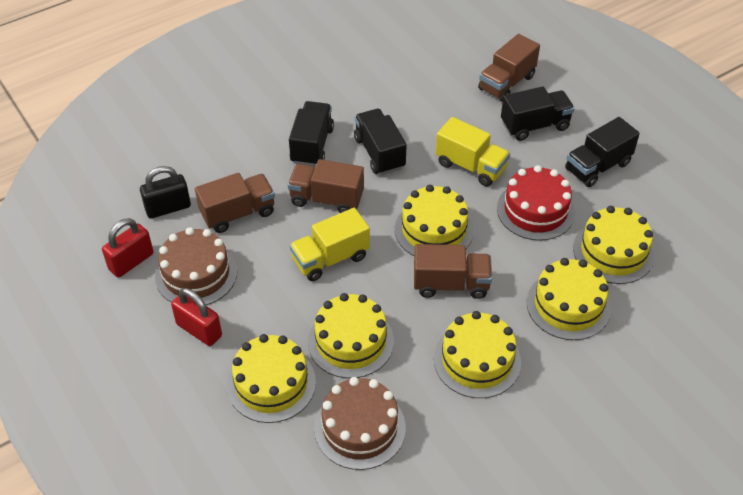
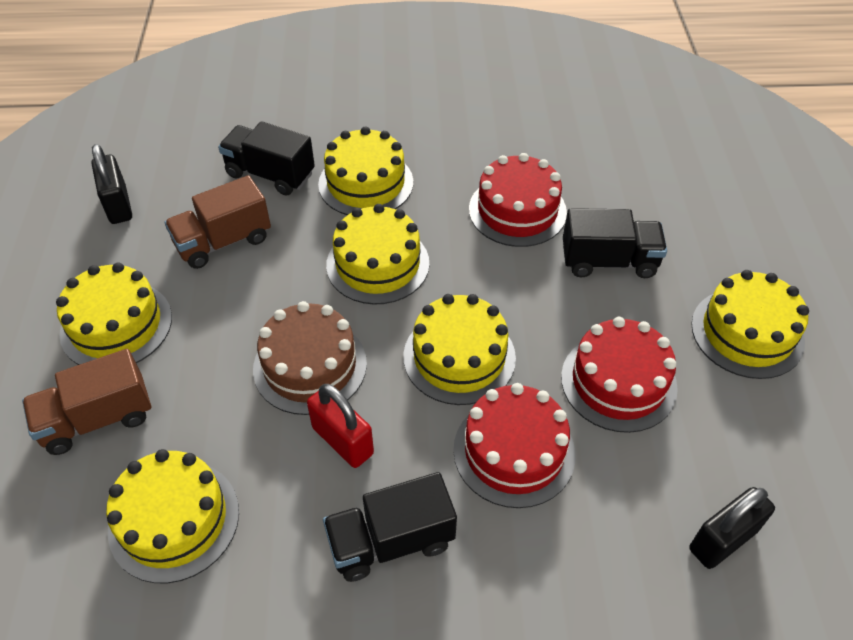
black padlock: [140,166,191,219] = 1 -> [92,144,132,224] [689,487,775,569] = 2
black truck: [289,101,334,166] [354,109,407,175] [501,86,575,141] [565,117,640,187] = 4 -> [218,121,315,196] [323,472,457,582] [563,208,667,278] = 3
brown cake: [155,227,237,305] [314,377,406,470] = 2 -> [253,301,367,415] = 1
brown truck: [195,173,275,233] [288,159,364,213] [414,244,492,299] [478,34,540,102] = 4 -> [22,349,151,455] [164,175,271,269] = 2
red cake: [497,165,575,241] = 1 -> [453,383,576,508] [469,153,567,247] [561,317,678,433] = 3
red padlock: [102,218,154,278] [171,288,222,346] = 2 -> [307,384,374,468] = 1
yellow truck: [289,208,370,281] [436,117,510,187] = 2 -> none = 0

